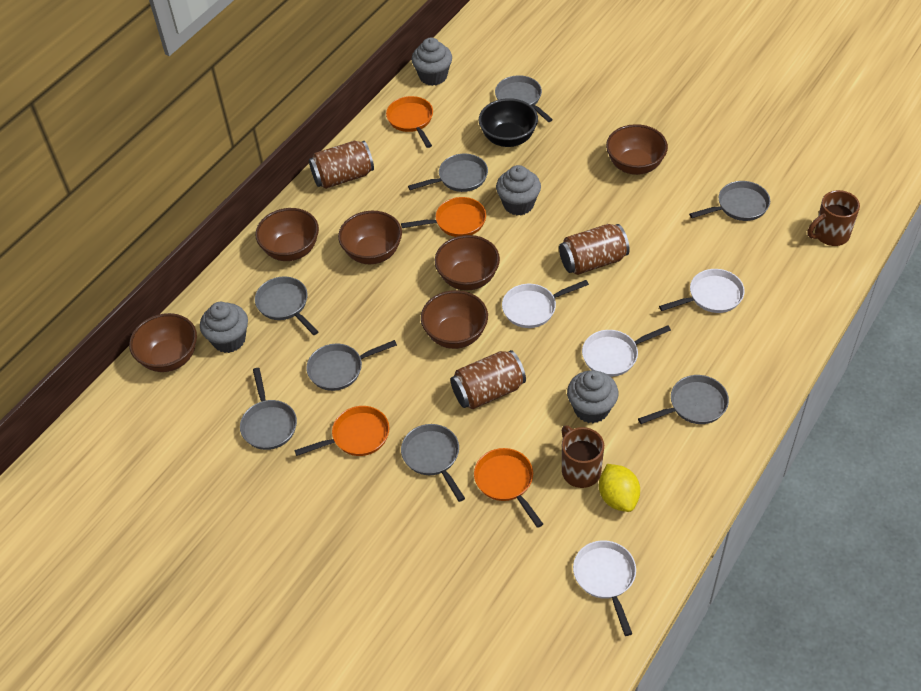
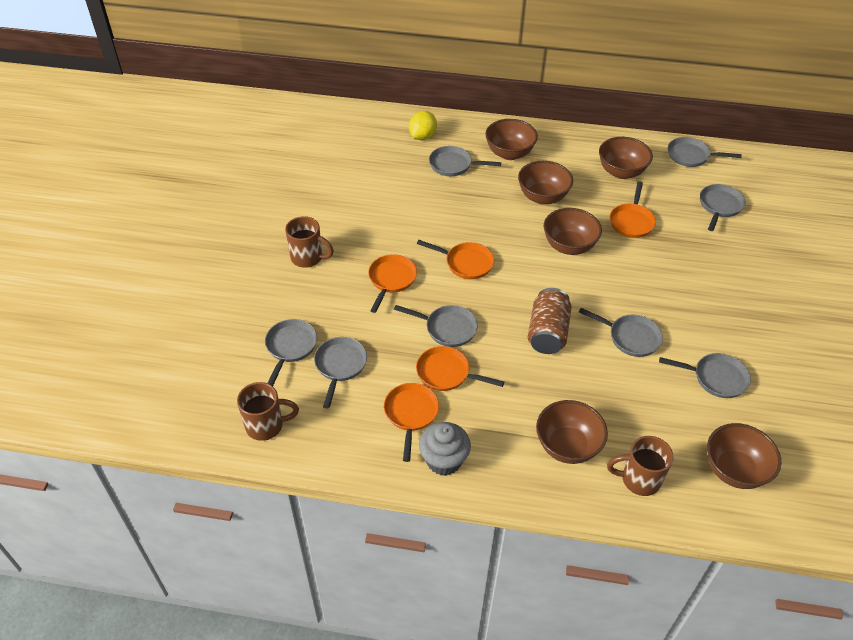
black bowl: [479,98,538,147] = 1 -> none = 0
brown can: [309,141,374,189] [450,350,526,409] [559,224,630,275] = 3 -> [528,288,572,354] = 1
brown mug: [562,425,604,488] [808,190,860,246] = 2 -> [237,382,299,441] [285,216,334,268] [607,436,673,496] = 3
grey cupcake: [200,302,248,353] [411,37,452,86] [496,165,541,215] [567,370,619,423] = 4 -> [419,422,471,476] = 1
orange pan: [294,406,389,456] [386,96,433,148] [401,197,486,237] [474,448,543,528] = 4 -> [368,254,417,313] [384,383,439,462] [416,346,504,391] [417,240,494,279] [610,181,656,238] = 5
white pan: [502,280,589,328] [573,540,636,636] [582,325,671,377] [659,269,745,313] = 4 -> none = 0

